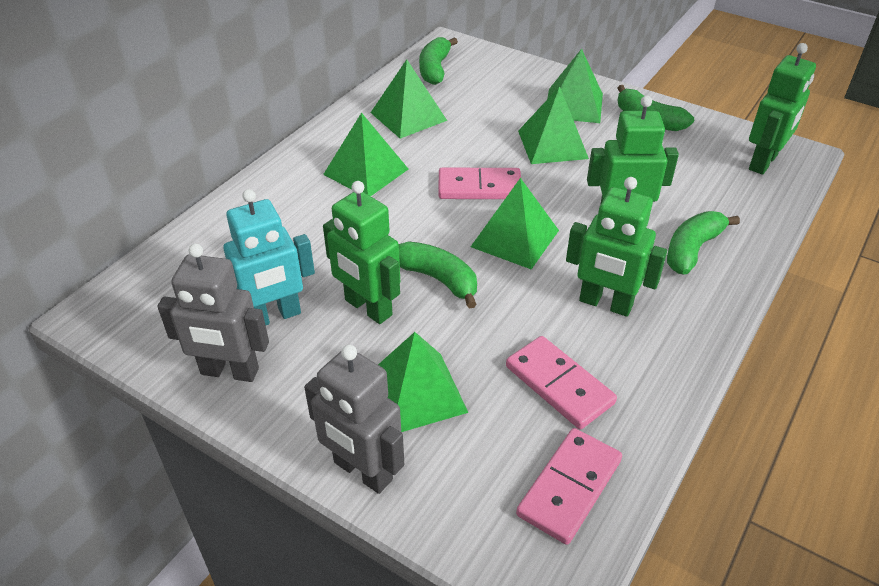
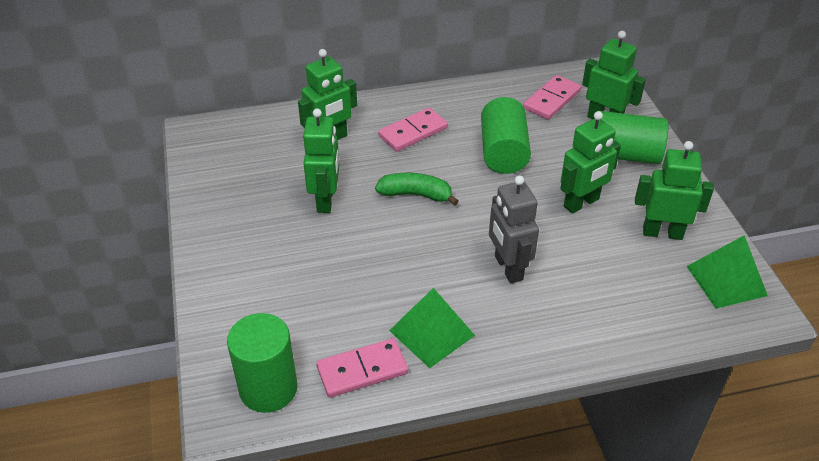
green banana: [399,241,477,309] [419,37,458,85] [617,85,694,131] [667,211,740,275] = 4 -> [375,173,459,206] = 1
green cylinder: none = 0 -> [227,313,298,413] [481,97,531,174] [600,111,668,164] = 3
green pyramid: [323,112,408,196] [370,60,447,139] [378,332,468,432] [471,178,559,269] [518,86,589,164] [547,49,603,123] = 6 -> [389,288,475,368] [686,235,768,309] = 2
green robot: [323,181,400,324] [566,177,667,317] [587,96,679,205] [749,43,816,175] = 4 -> [298,49,357,140] [303,108,340,213] [560,111,621,214] [582,31,646,119] [635,141,714,240] = 5
grey robot: [157,244,269,382] [304,345,404,494] = 2 -> [489,175,539,283] = 1
turquoise robot: [223,189,315,325] = 1 -> none = 0

